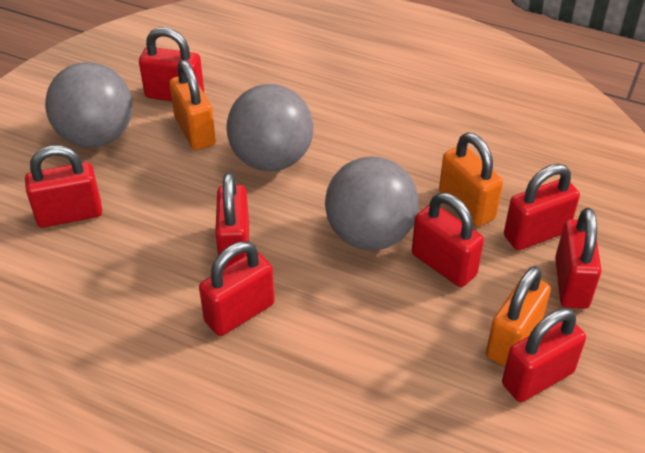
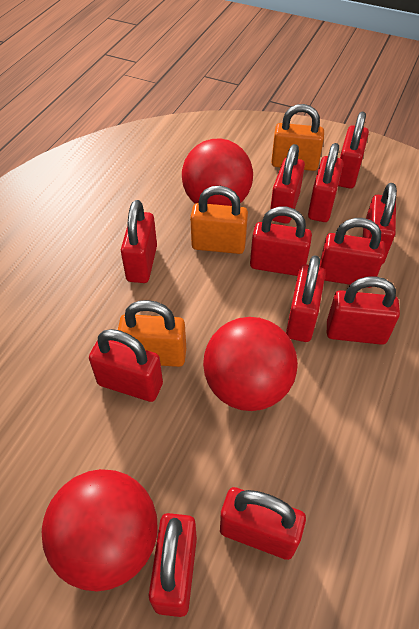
grey ball: [45,62,132,147] [227,84,314,171] [325,156,419,250] = 3 -> none = 0
red ball: none = 0 -> [42,469,158,591] [182,138,253,206] [203,317,298,411] = 3
red padlock: [25,145,102,227] [139,27,204,101] [199,242,274,336] [215,172,249,268] [412,193,484,287] [502,308,586,402] [504,164,580,250] [555,208,602,309] = 8 -> [89,329,163,402] [121,200,157,283] [149,513,197,617] [220,487,306,560] [250,207,312,276] [270,144,305,224] [286,255,325,342] [308,143,343,222] [319,218,385,288] [327,276,400,345] [338,112,369,189] [363,183,397,264] = 12

